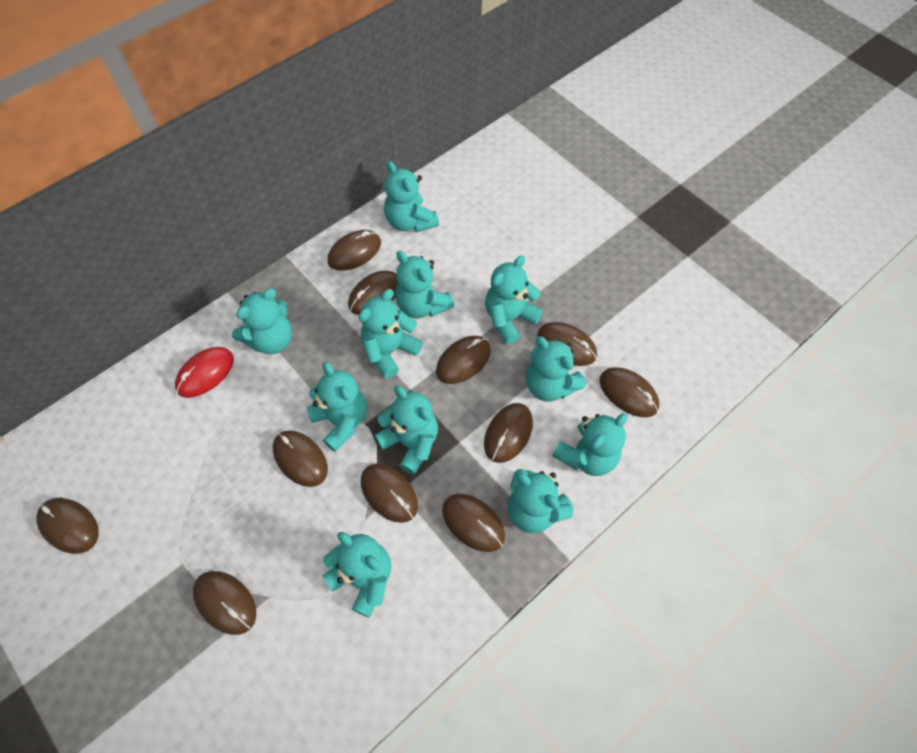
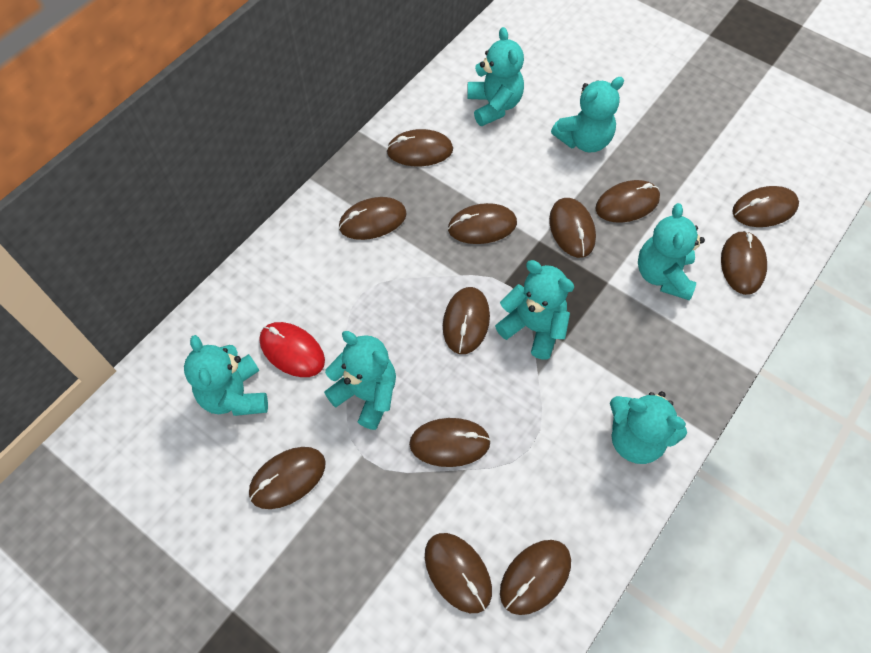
brown mouse: [36,498,99,554] [193,571,256,635] [273,430,328,487] [328,230,381,271] [348,270,398,315] [361,464,418,523] [436,336,491,384] [442,494,505,552] [484,403,533,463] [538,322,597,366] [600,367,659,417] = 11 -> [249,447,326,509] [339,197,407,240] [386,129,453,166] [409,418,491,467] [425,533,492,613] [443,287,490,354] [448,203,517,244] [500,540,571,615] [549,198,596,258] [595,180,660,223] [721,231,767,295] [732,186,799,227] = 12
turquoise teddy bear: [232,288,292,354] [307,362,367,452] [322,532,392,618] [359,289,423,379] [375,386,438,475] [384,161,439,233] [395,251,454,318] [485,256,543,345] [507,469,573,533] [526,337,586,402] [552,413,628,476] = 11 -> [184,335,268,416] [324,331,396,430] [467,27,524,126] [495,260,574,360] [551,77,624,153] [610,391,687,464] [638,203,705,300] = 7

